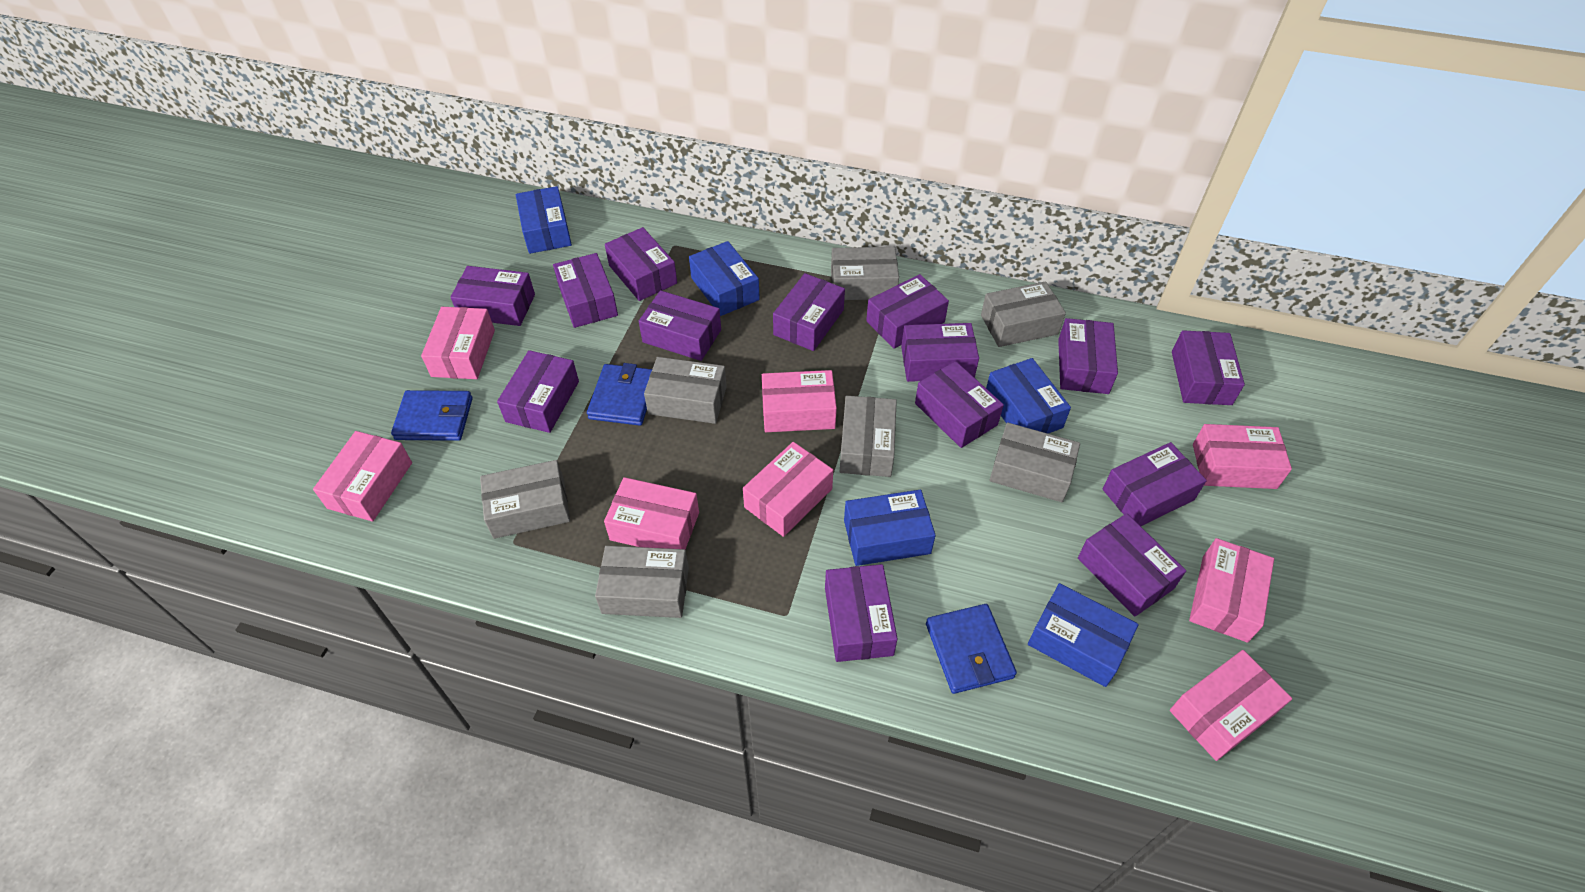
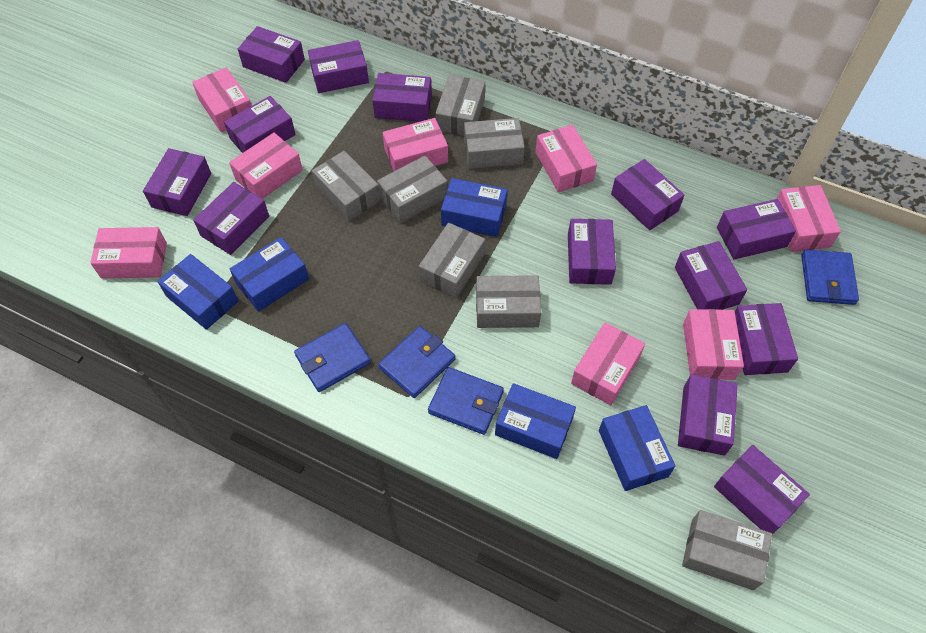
blue wallet: [391,390,473,441] [587,363,652,426] [926,604,1017,694] = 3 -> [294,323,371,392] [378,326,455,398] [428,367,504,435] [801,250,859,305] = 4
purple box: [451,266,535,326] [497,350,579,433] [553,253,618,328] [605,227,677,301] [639,290,721,361] [773,273,845,351] [825,564,898,662] [866,274,949,349] [901,323,979,382] [915,361,1004,448] [1058,318,1118,394] [1078,513,1186,617] [1103,442,1207,526] [1172,330,1245,405] = 14 -> [143,148,211,216] [193,182,269,255] [224,96,296,153] [238,26,305,83] [308,40,369,93] [372,73,432,122] [568,219,616,285] [611,159,684,230] [675,241,747,310] [678,374,738,456] [714,445,810,534] [717,199,796,259] [735,303,798,375] = 13

